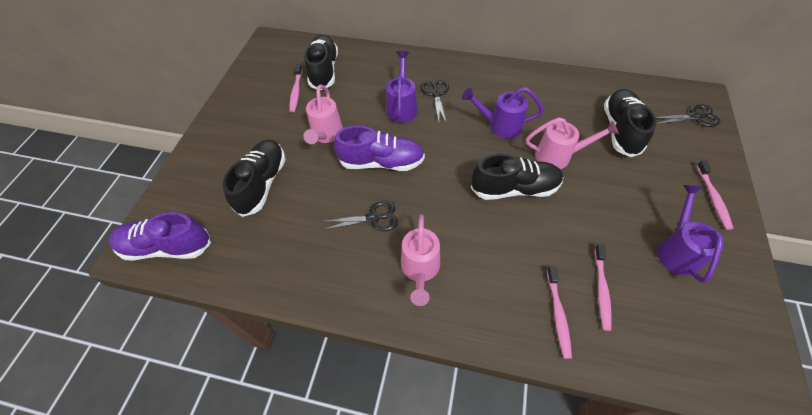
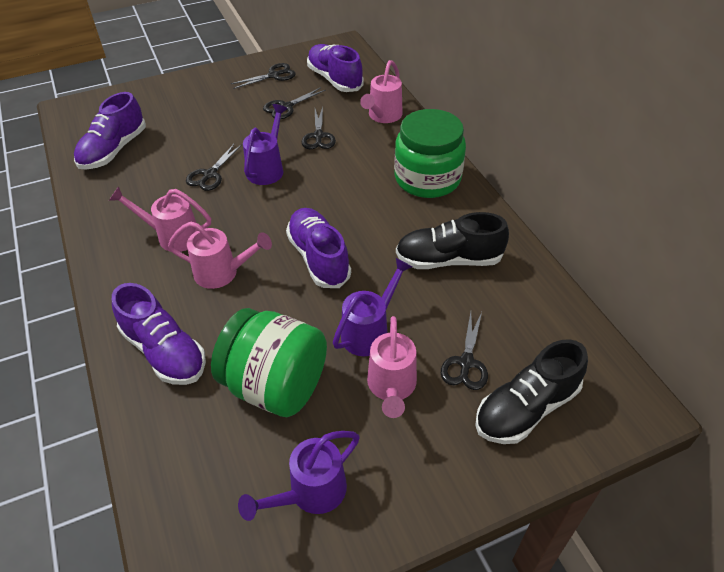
black scissors: [321,201,398,231] [420,79,449,124] [655,104,720,127] = 3 -> [186,144,242,191] [231,63,296,89] [263,87,326,119] [302,107,336,149] [441,312,488,390] = 5
black shoe: [223,140,286,217] [304,35,338,90] [471,154,563,200] [604,89,656,157] = 4 -> [396,212,509,269] [475,339,588,444] = 2
green jar: none = 0 -> [211,308,327,417] [394,109,466,198] = 2
pink toothbrush: [290,64,302,112] [547,266,572,359] [595,244,612,331] [696,160,733,230] = 4 -> none = 0
pink watering can: [303,85,343,144] [401,214,440,306] [526,118,619,169] = 3 -> [109,186,211,252] [168,222,272,289] [360,60,403,123] [367,316,417,418] = 4
purple shoe: [109,212,211,261] [334,125,425,171] = 2 -> [74,92,146,170] [112,283,206,385] [286,208,351,288] [307,44,363,92] = 4

